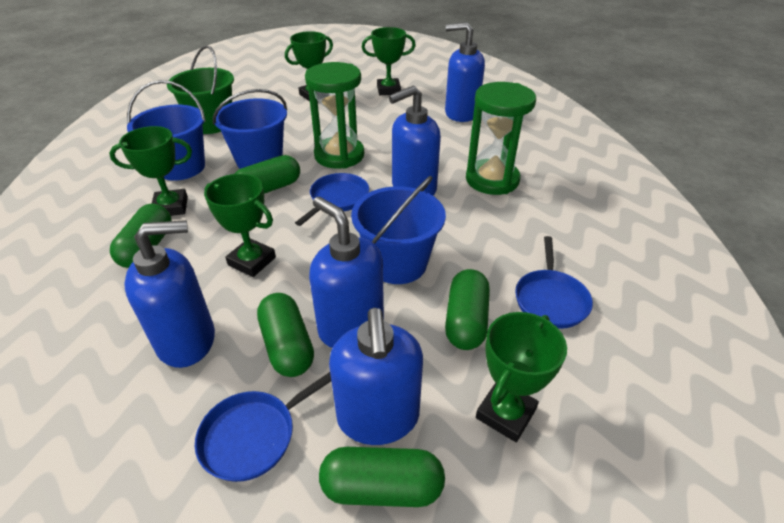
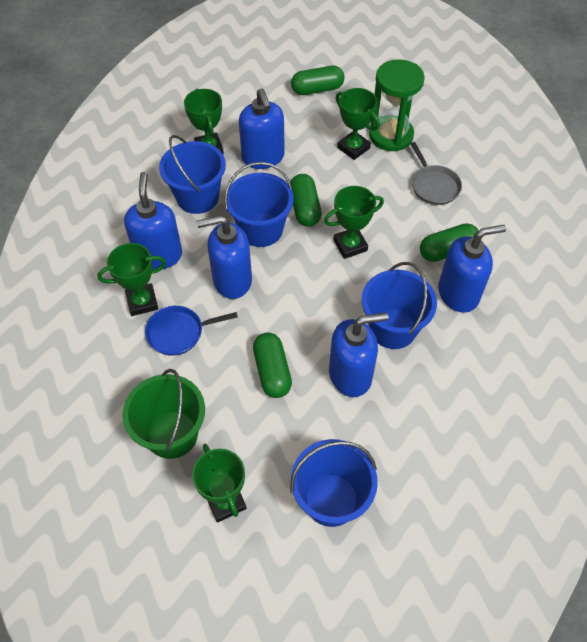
blue bucket: [127,80,206,181] [213,89,287,169] [351,176,446,284] = 3 -> [159,135,226,214] [224,162,294,247] [290,439,378,527] [362,262,437,349] = 4
blue pan: [195,372,331,482] [295,173,369,226] [515,236,593,329] = 3 -> [145,306,238,356] = 1
green capsule: [110,204,172,268] [234,155,300,194] [257,293,314,377] [319,447,445,507] [445,269,490,350] = 5 -> [253,332,292,398] [290,174,322,227] [291,66,344,95] [420,223,479,262] = 4
green hourglass: [305,62,364,169] [466,82,536,195] = 2 -> [369,59,425,152] = 1
grey pan: none = 0 -> [410,142,462,205] = 1

